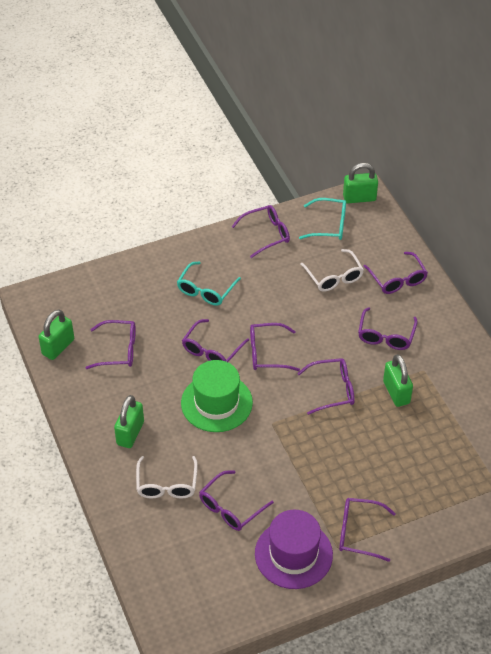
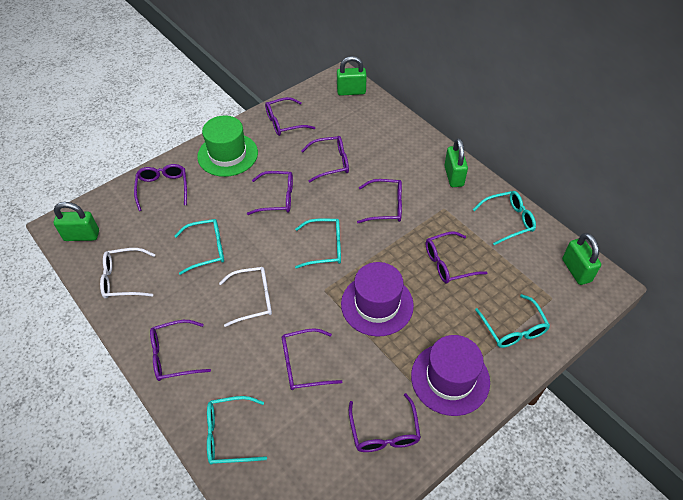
purple hat: [255,510,333,589] = 1 -> [341,262,414,337] [411,335,490,416] = 2
turquoise glasses: [177,262,241,306] [299,198,346,240] = 2 -> [175,219,224,275] [207,396,267,465] [295,219,341,268] [473,191,536,245] [475,294,550,348] = 5

